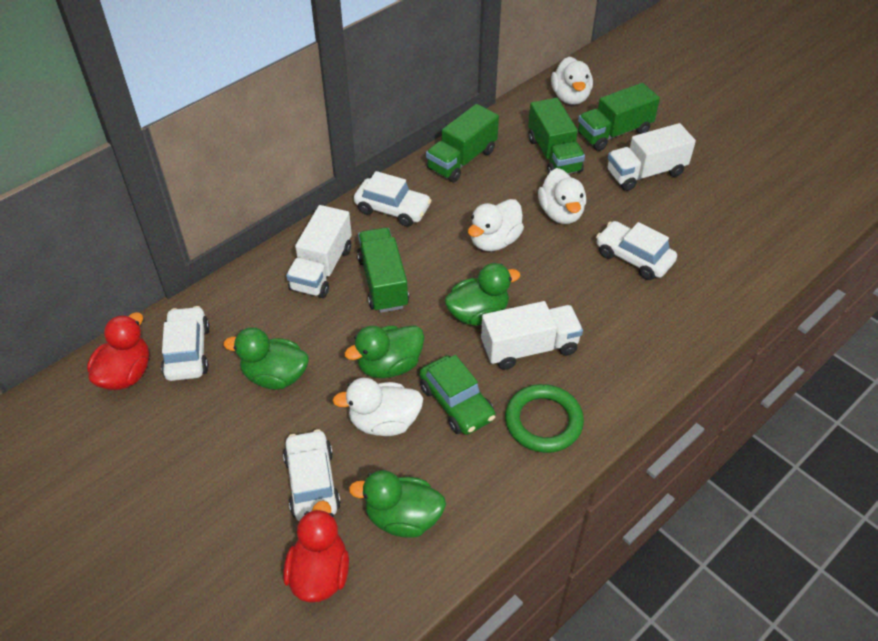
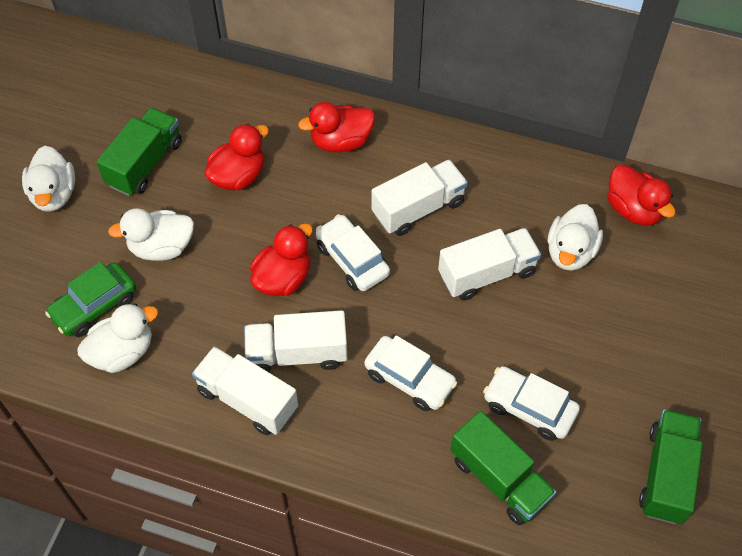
green duck: [223,327,309,390] [345,325,424,378] [349,470,446,538] [445,263,520,326] = 4 -> none = 0
green ring: [505,384,584,453] = 1 -> none = 0
green truck: [357,228,409,313] [426,104,499,182] [528,98,585,174] [578,83,660,151] = 4 -> [97,108,182,196] [451,411,556,525] [639,409,703,524] = 3
red duck: [87,313,149,390] [283,500,349,603] = 2 -> [204,124,269,190] [250,224,313,296] [298,102,375,152] [607,164,676,226] = 4
white car: [161,306,210,381] [283,429,341,521] [354,171,432,227] [596,221,677,280] = 4 -> [316,214,390,291] [364,335,457,411] [483,366,580,441] = 3
white truck: [286,205,352,298] [481,301,583,370] [607,123,696,191] = 3 -> [192,346,298,435] [244,310,347,372] [372,159,468,236] [438,228,541,301] = 4

